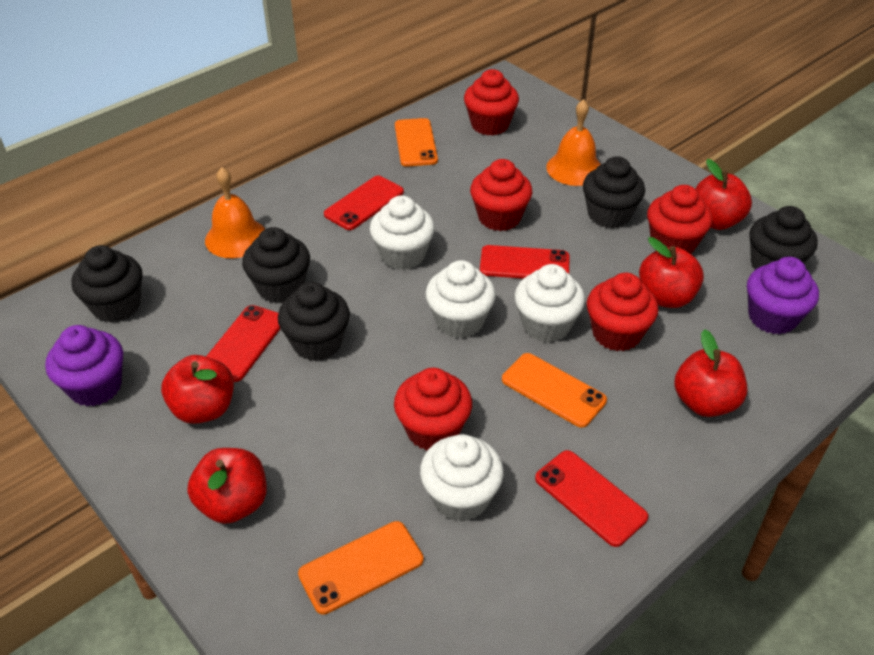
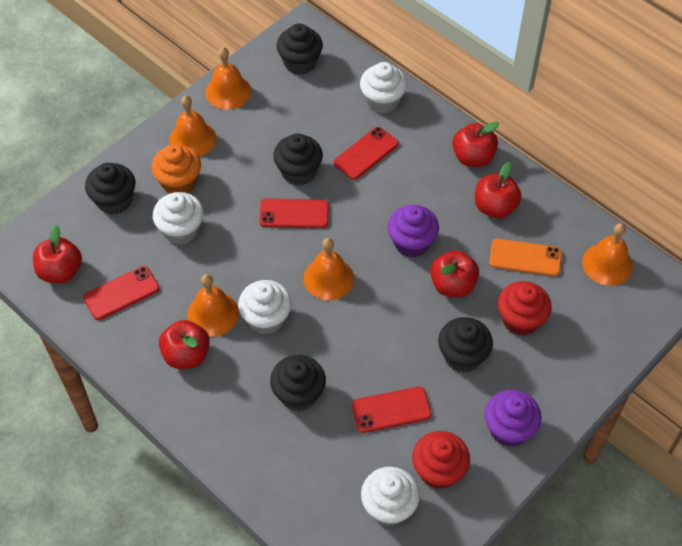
orange bell: [205,167,265,258] [546,99,601,186] = 2 -> [169,96,216,157] [187,274,239,336] [205,47,251,109] [303,238,354,300] [582,223,633,286] = 5
orange cupcake: none = 0 -> [151,144,201,194] = 1
orange phone: [298,521,423,615] [395,118,438,167] [502,353,607,428] = 3 -> [489,238,562,276] = 1
red cupcake: [394,368,472,451] [464,69,519,136] [470,159,532,231] [587,273,658,351] [647,185,712,254] = 5 -> [412,431,470,489] [498,281,552,336] = 2

